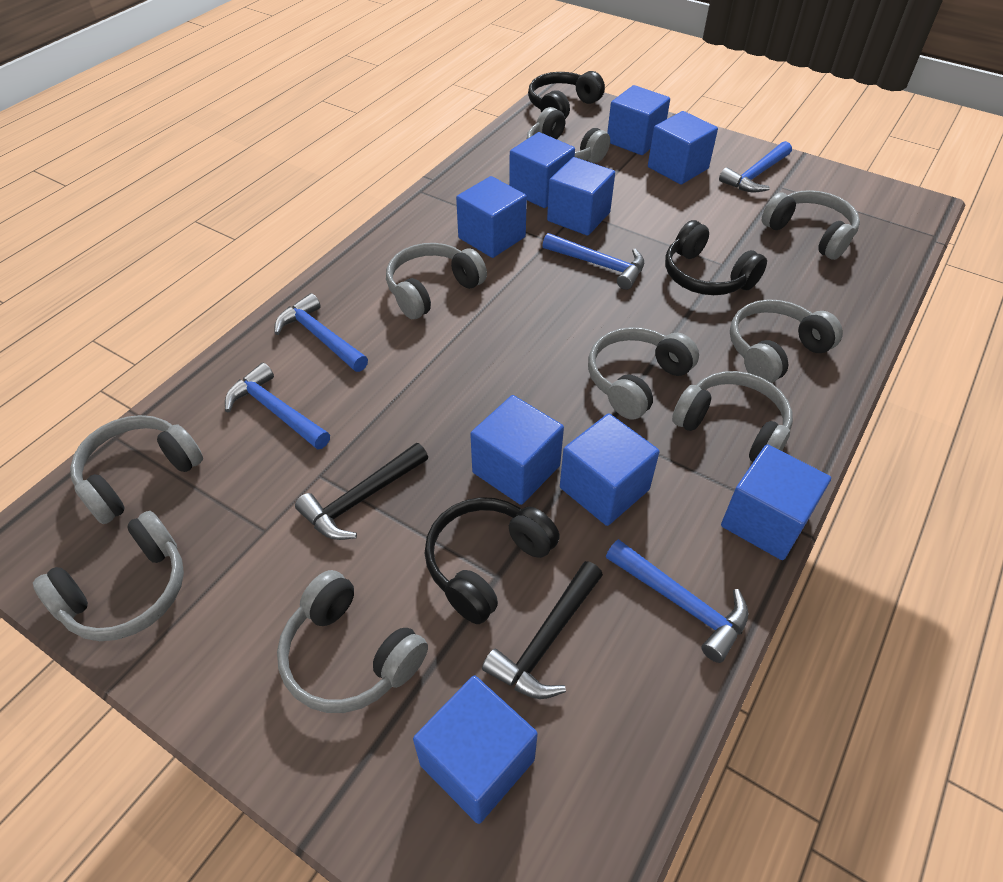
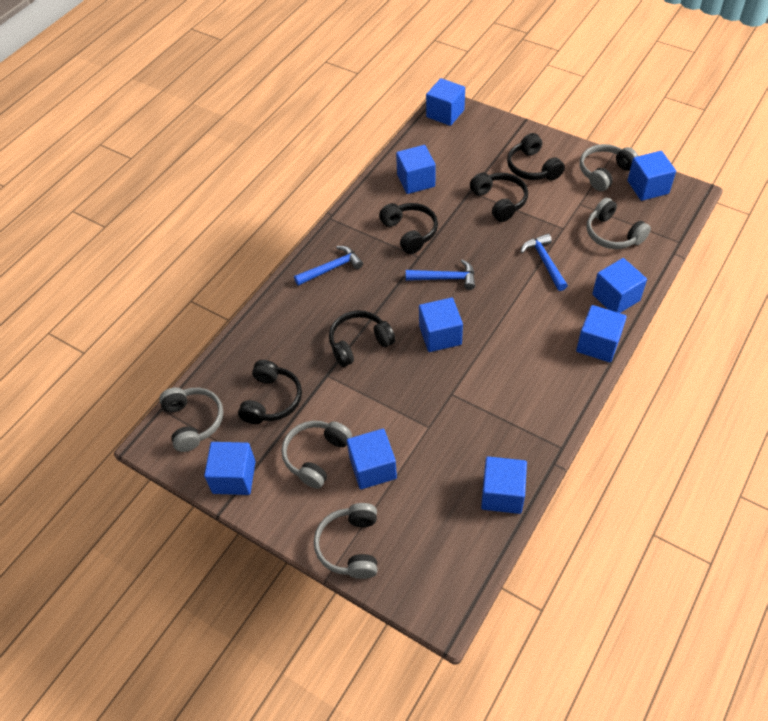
black hammer: [295,443,428,540] [482,561,603,699] = 2 -> none = 0
black headphones: [425,497,560,624] [528,71,605,119] [665,220,767,295] = 3 -> [238,360,302,424] [329,310,396,367] [379,203,438,254] [470,173,528,222] [507,133,565,180] = 5
blue hammer: [225,363,330,450] [274,293,368,372] [543,233,644,290] [606,539,748,663] [719,141,792,193] = 5 -> [294,246,363,286] [406,260,475,290] [520,234,568,291] = 3
grey headphones: [33,511,184,641] [70,415,203,524] [277,570,428,713] [386,243,487,319] [526,107,610,163] [588,327,699,420] [672,371,793,462] [730,299,843,383] [762,190,860,260] = 9 -> [159,387,223,452] [282,421,352,489] [314,503,378,579] [580,144,638,191] [587,198,651,249] = 5

